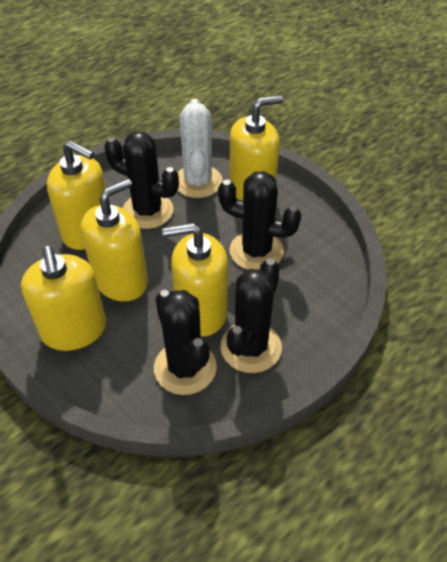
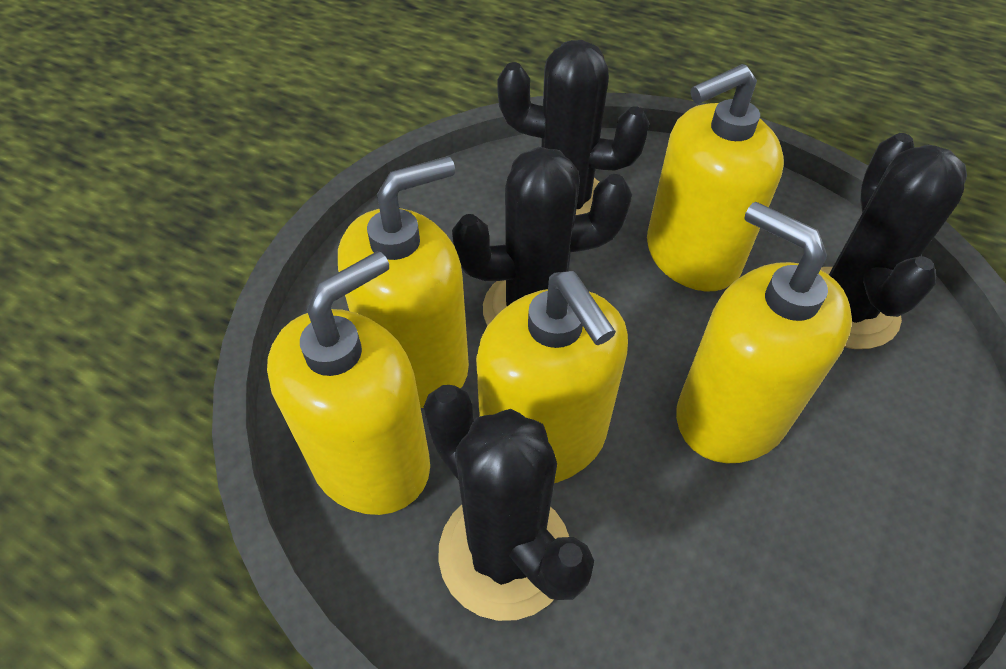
white cactus: [177,99,223,198] = 1 -> none = 0

